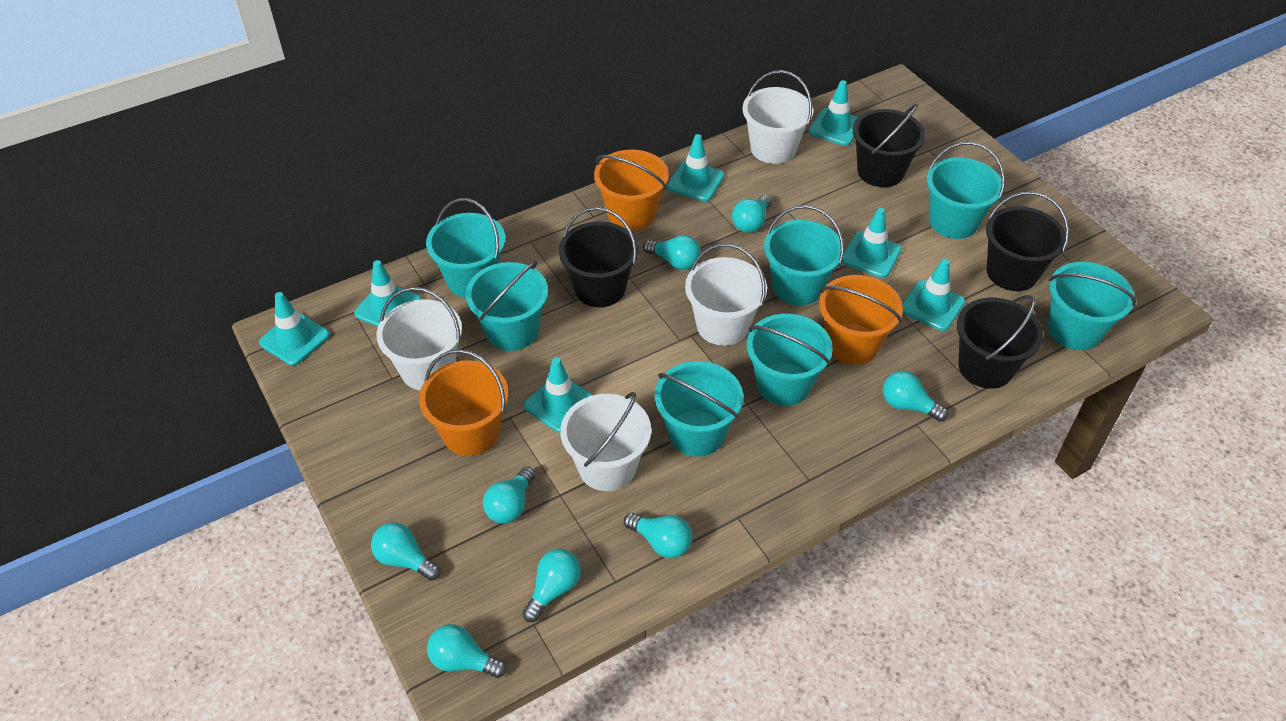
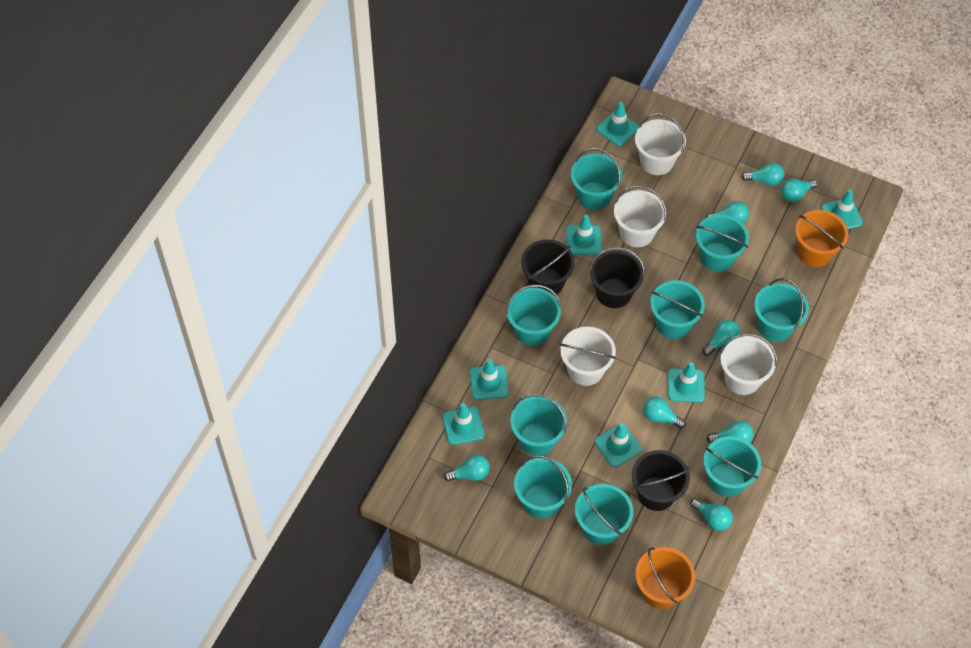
black bucket: [559,207,638,307] [853,104,926,187] [957,295,1043,389] [986,192,1069,291] = 4 -> [521,239,575,296] [589,247,645,308] [632,450,690,511] = 3
orange bucket: [419,349,508,456] [594,150,669,231] [819,275,903,364] = 3 -> [635,547,695,609] [795,210,848,267] = 2
turquoise bucket: [426,198,505,298] [466,261,548,351] [655,361,743,457] [747,314,833,406] [764,205,844,306] [927,142,1005,239] [1048,262,1136,350] = 7 -> [506,285,561,346] [510,394,567,456] [514,455,572,519] [571,148,622,210] [575,484,633,545] [650,280,705,339] [696,214,749,272] [703,436,761,497] [754,278,809,342] = 9

